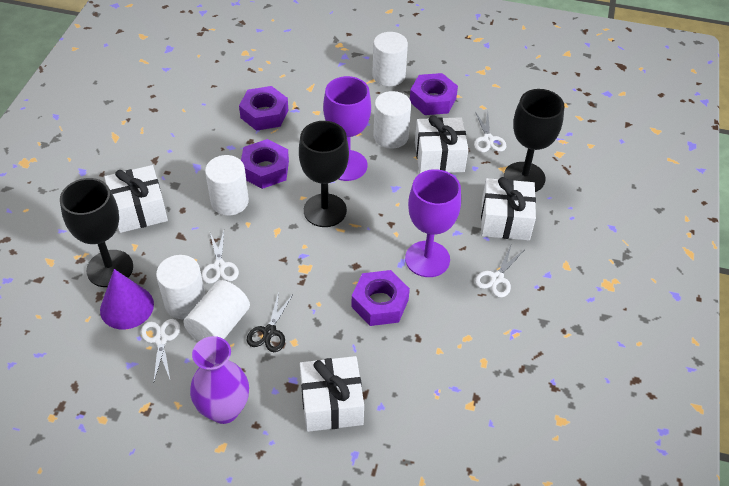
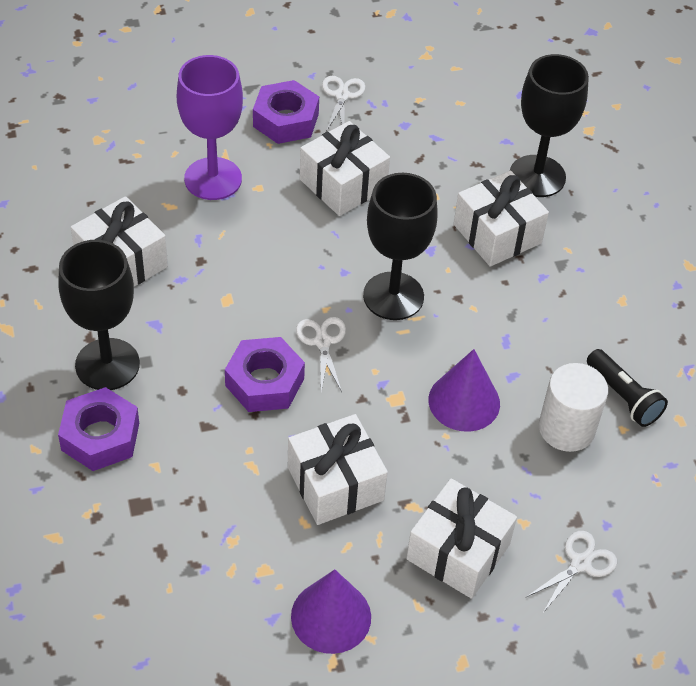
black flashlight: none = 0 -> [587,349,668,427] = 1
black scissors: [247,291,292,352] = 1 -> none = 0
purple cone: [100,269,154,330] = 1 -> [291,569,371,654] [428,349,500,432] = 2
purple goblet: [323,76,371,181] [405,169,461,277] = 2 -> [177,55,243,200] = 1
purple nut: [239,86,288,131] [241,139,289,189] [352,270,410,326] [410,73,458,115] = 4 -> [58,387,139,471] [225,337,305,412] [253,80,319,144] = 3
purple vase: [190,336,249,424] = 1 -> none = 0
white cylinder: [156,255,205,319] [183,280,250,342] [205,155,249,216] [372,32,408,86] [373,91,411,149] = 5 -> [539,363,608,452] = 1
white gift: [104,165,168,233] [300,356,364,432] [415,115,468,173] [481,177,536,240] = 4 -> [71,196,168,286] [288,414,388,525] [300,121,390,216] [406,478,517,599] [454,170,549,267] = 5
white scissors: [141,319,180,381] [202,231,239,284] [474,111,506,153] [475,246,524,298] = 4 -> [296,317,346,392] [322,76,365,131] [525,531,617,614] = 3

